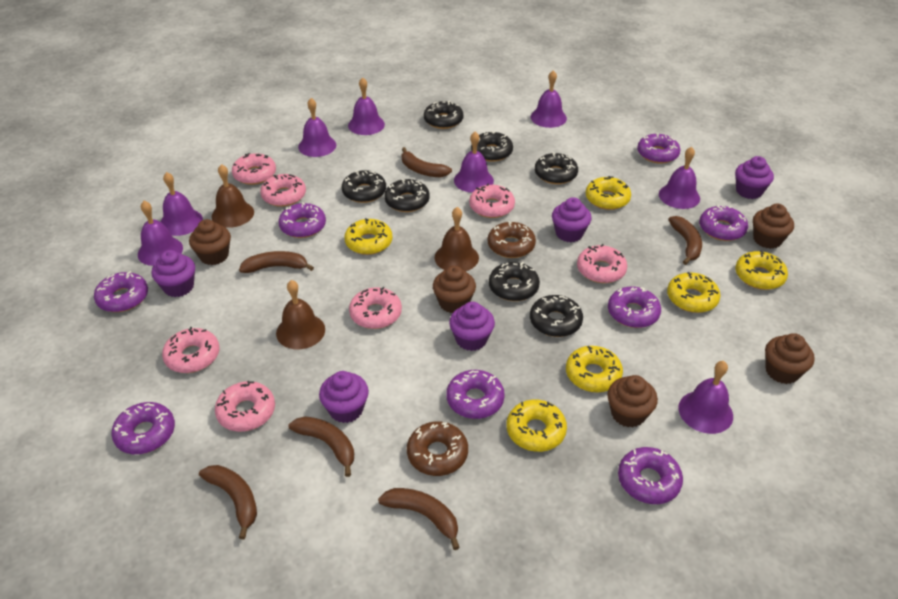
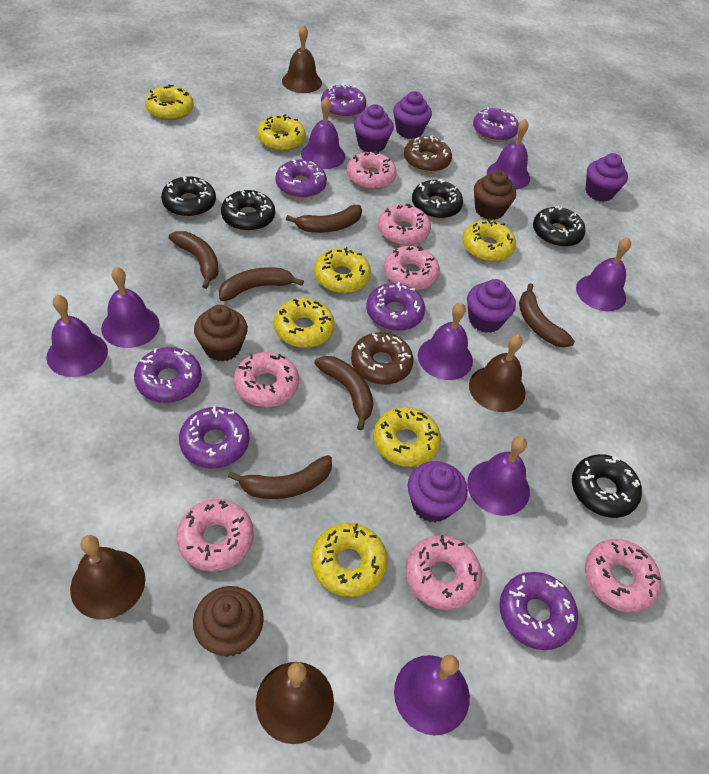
black donut: [341,170,386,203] [384,179,430,212] [424,100,464,129] [471,131,513,162] [489,262,540,301] [530,295,583,337] [535,152,578,184] = 7 -> [161,176,216,217] [221,190,275,231] [412,179,463,219] [533,206,585,247] [572,454,642,518] = 5
brown bell: [212,164,254,228] [276,280,325,349] [434,207,479,271] = 3 -> [70,535,145,619] [256,662,334,744] [282,25,322,93] [469,334,526,412] = 4
brown cupcake: [189,219,231,265] [433,266,476,313] [607,375,658,428] [753,204,794,249] [765,333,815,384] = 5 -> [193,586,264,657] [194,305,248,362] [474,170,516,220] = 3
purple donut: [94,271,148,312] [111,402,175,454] [278,202,326,238] [446,370,505,419] [608,287,661,328] [618,447,683,504] [637,133,681,164] [699,205,748,241] = 8 -> [134,347,202,403] [179,406,249,469] [275,159,327,198] [321,83,366,118] [366,282,425,331] [473,107,519,142] [500,572,578,650] = 7
yellow donut: [344,218,392,255] [506,400,567,452] [566,346,623,393] [586,176,631,210] [667,272,720,313] [735,251,788,290] = 6 -> [145,84,194,120] [257,114,306,151] [274,298,335,348] [311,523,388,597] [314,247,371,293] [373,407,441,467] [462,218,516,262] = 7

